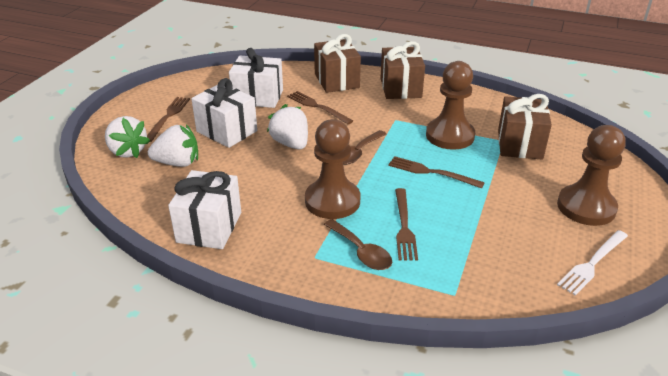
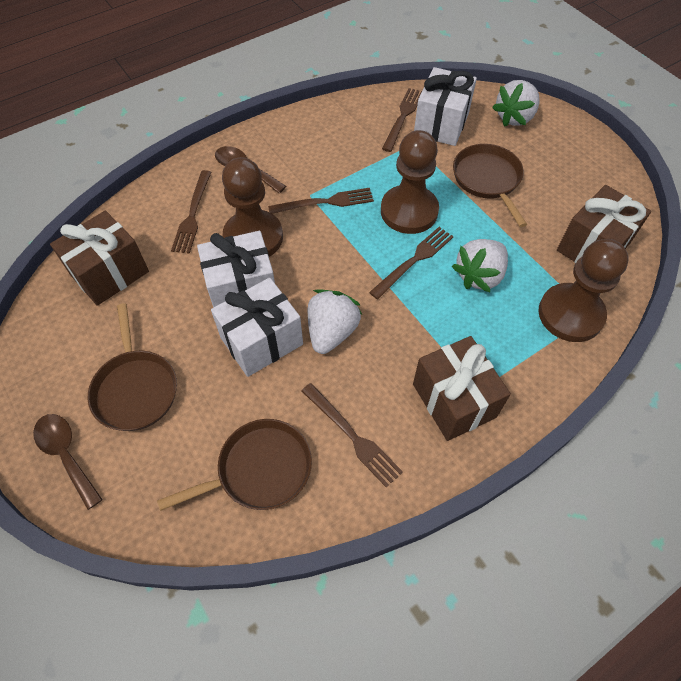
brown fork: [147,97,190,142] [287,91,353,124] [388,156,485,188] [395,188,418,261] = 4 -> [171,170,212,254] [268,188,374,214] [301,383,403,488] [369,227,454,299] [382,88,422,152] = 5
brown pan: none = 0 -> [88,303,177,431] [157,419,312,511] [453,144,527,227] = 3
white fork: [557,230,628,295] = 1 -> none = 0

